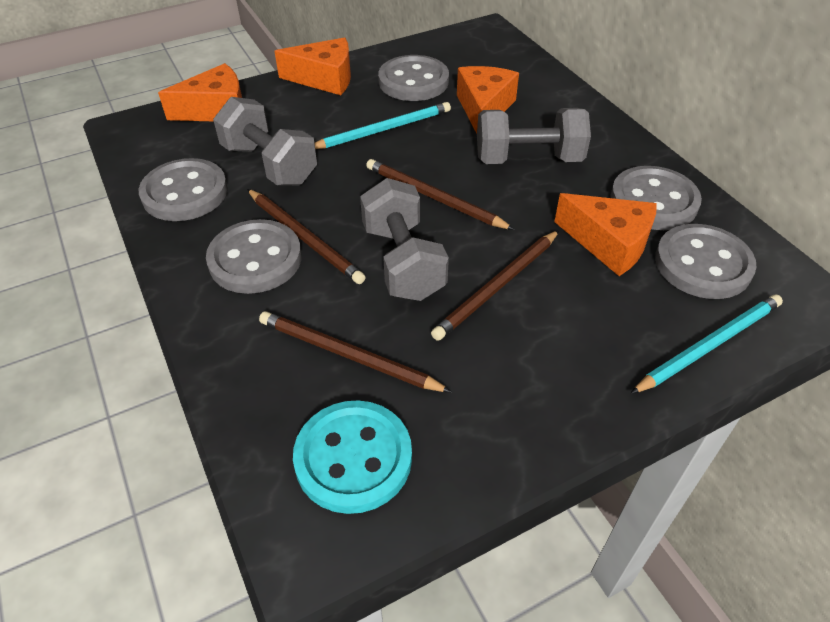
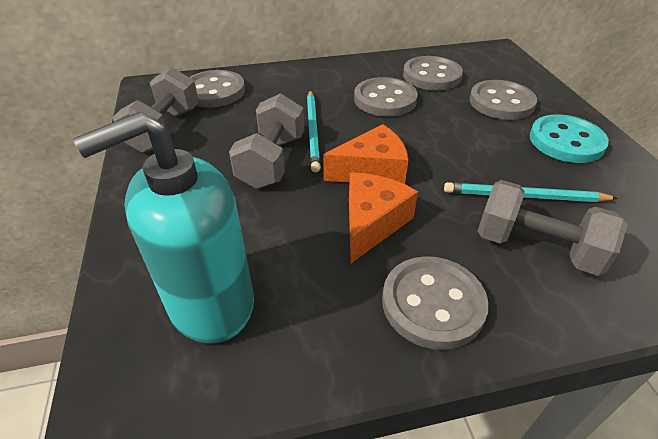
brown pencil: [247,189,365,284] [259,311,451,392] [366,159,515,230] [431,230,559,341] = 4 -> none = 0
orange cheese: [158,63,242,121] [275,37,351,95] [457,66,519,134] [554,193,657,276] = 4 -> [323,124,409,184] [349,172,418,263] = 2
turquoise soap dispenser: none = 0 -> [73,111,254,344] = 1

